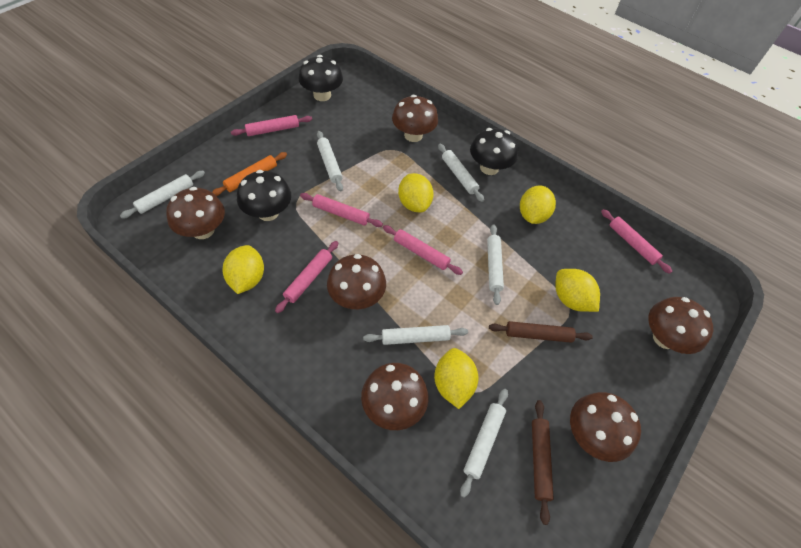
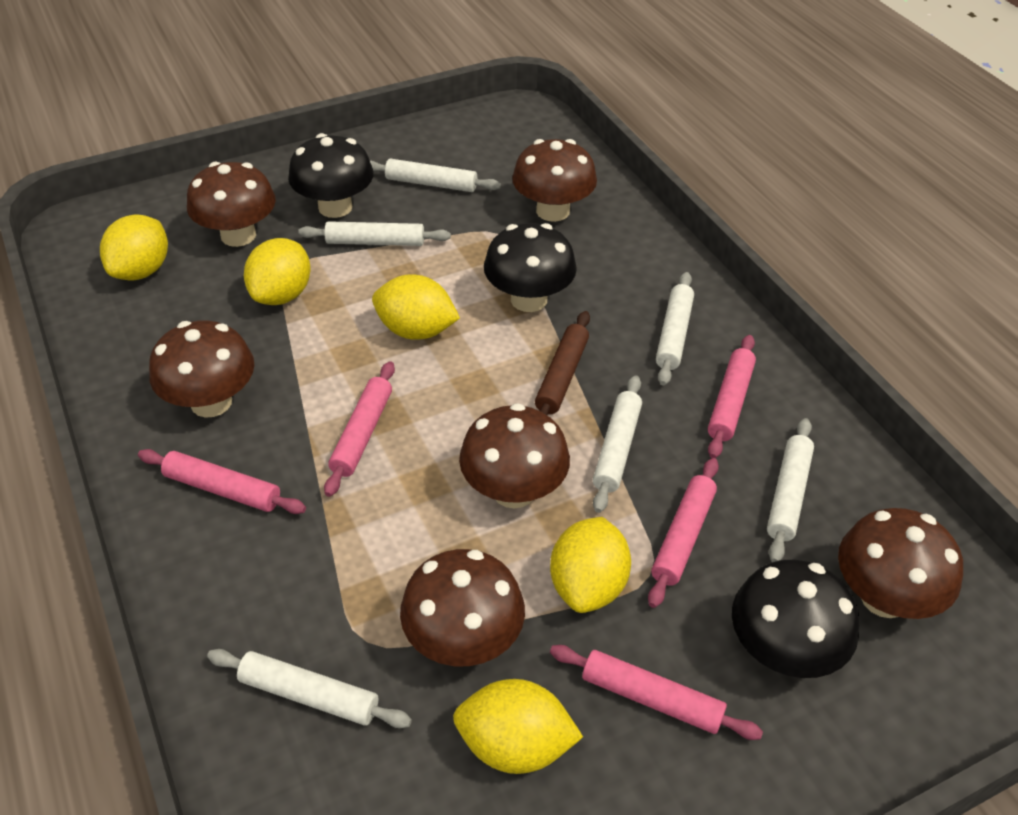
brown rolling pin: [489,321,593,343] [532,400,554,525] = 2 -> [535,311,590,416] = 1
orange rolling pin: [212,152,287,196] = 1 -> none = 0

